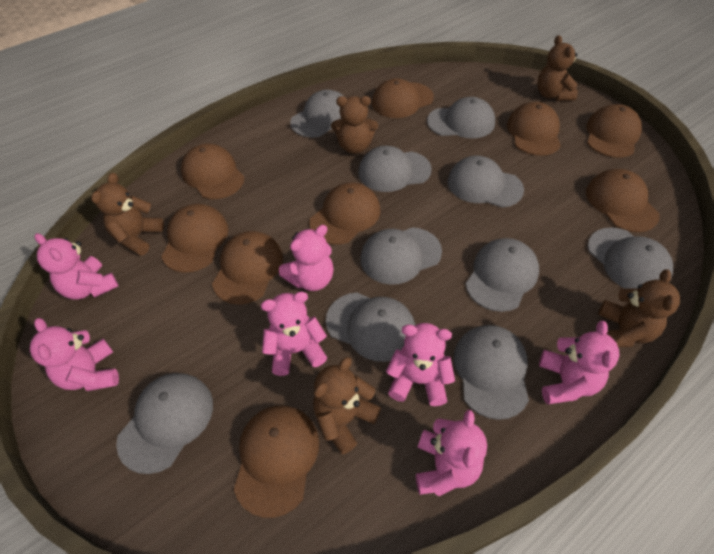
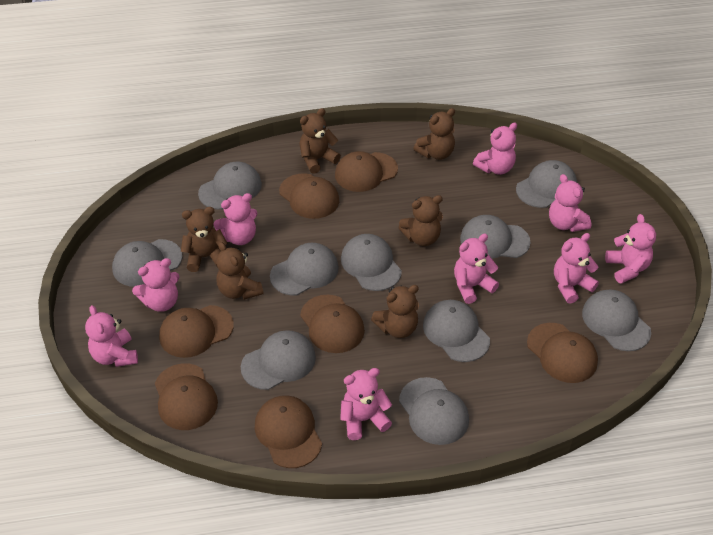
brown cap: [161,204,229,272] [181,143,245,199] [212,231,283,305] [234,406,319,518] [309,182,380,244] [372,78,434,118] [507,102,561,156] [586,104,642,158] [586,169,660,232] = 9 -> [155,363,218,430] [159,305,234,358] [255,395,322,468] [279,173,339,219] [300,295,365,353] [335,151,398,192] [527,323,598,383] = 7
brown teddy bear: [91,173,164,256] [313,357,381,454] [331,96,378,154] [537,35,578,101] [598,269,680,348] = 5 -> [181,207,228,272] [216,242,264,300] [299,108,341,174] [371,285,419,338] [398,195,443,246] [413,108,455,160] = 6
pink teddy bear: [30,318,119,391] [35,233,119,300] [261,291,327,376] [279,225,334,291] [386,323,455,406] [416,410,487,496] [539,321,619,405] = 7 -> [85,305,138,367] [132,258,179,312] [213,193,258,245] [340,368,392,440] [454,233,499,304] [473,123,517,175] [549,174,591,232] [554,233,599,304] [605,214,656,284] = 9

